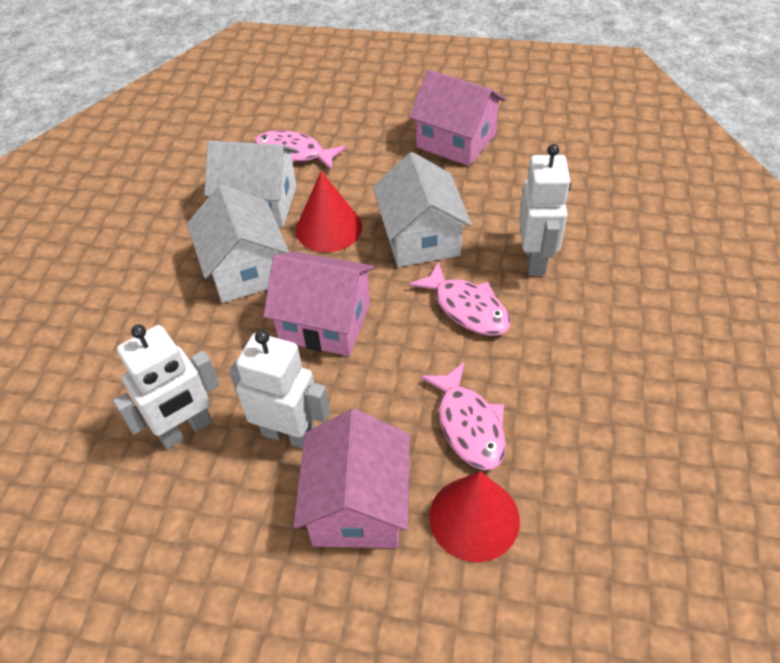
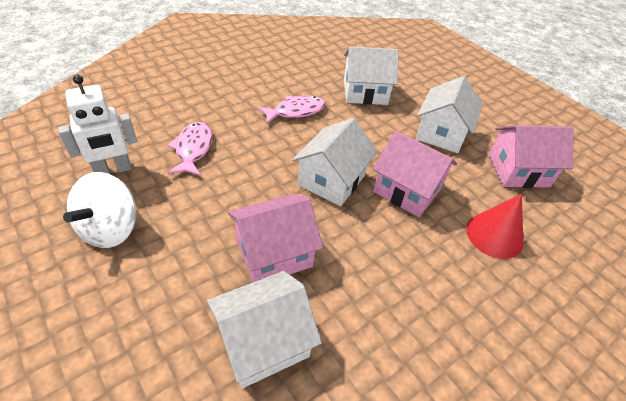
pink fish: [254,130,347,171] [408,261,511,336] [420,362,506,470] = 3 -> [167,122,212,176] [257,96,326,125] = 2
red cone: [296,171,362,252] [429,471,520,562] = 2 -> [466,194,523,259] = 1
white house: [187,184,289,303] [204,140,297,227] [373,152,472,267] = 3 -> [207,271,322,389] [292,118,378,206] [344,46,399,105] [416,76,483,153] = 4
white robot: [113,324,220,449] [229,330,330,448] [519,144,571,276] = 3 -> [58,74,137,174] = 1
white spinning top: none = 0 -> [63,172,136,248] = 1

